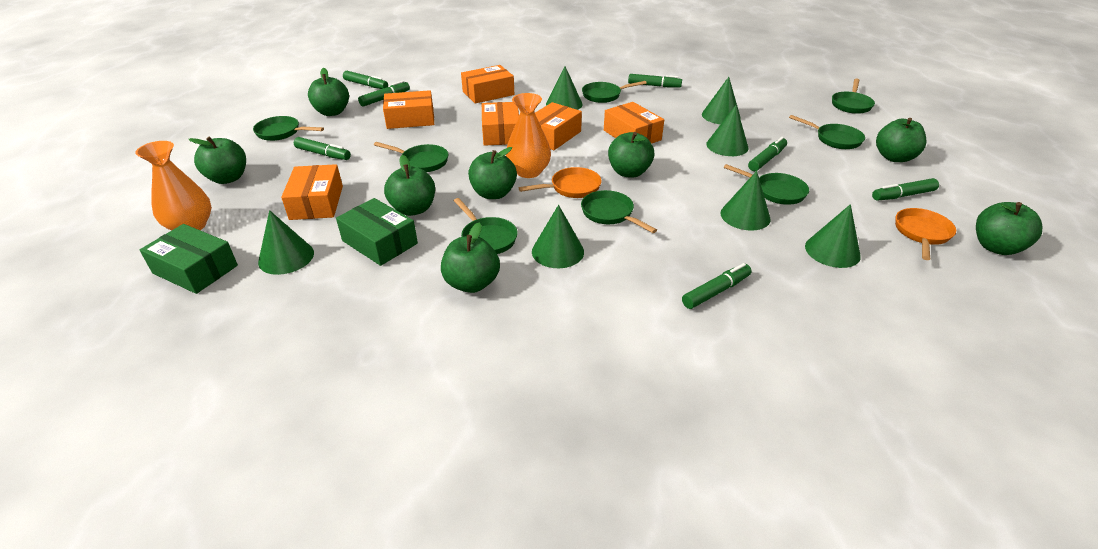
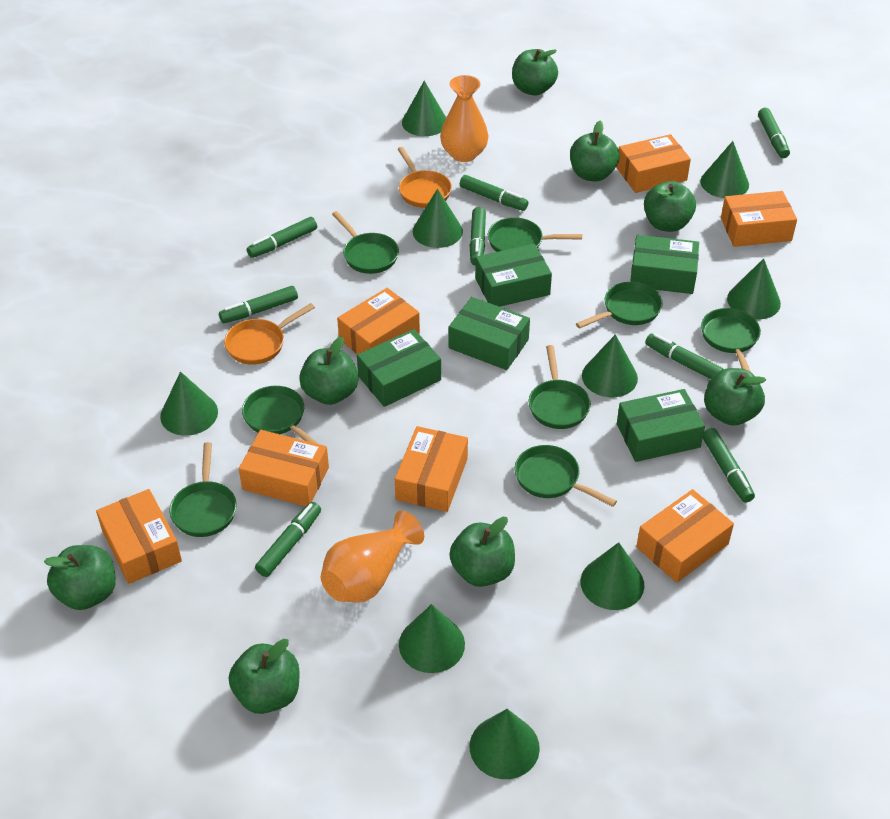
green box: [140,224,238,294] [336,198,418,266] = 2 -> [357,329,441,407] [449,297,530,370] [475,244,552,307] [617,389,705,462] [630,235,699,294] = 5
green cone: [258,210,314,275] [532,205,584,268] [546,66,583,110] [702,77,741,124] [706,105,748,156] [720,171,770,231] [805,204,861,268] = 7 -> [160,371,218,436] [399,604,465,673] [402,81,446,136] [413,189,463,248] [470,709,540,779] [580,542,644,610] [582,334,638,397] [700,141,749,198] [727,258,781,320] = 9
green marker: [294,137,351,160] [343,71,388,89] [358,81,410,107] [628,74,682,87] [682,263,752,309] [748,137,787,171] [872,178,939,201] = 7 -> [219,286,298,323] [247,217,317,258] [255,502,321,577] [460,175,528,211] [469,207,486,266] [645,333,723,379] [703,428,755,503] [758,108,790,158] = 8
orange box: [281,164,343,220] [383,90,434,129] [461,65,514,104] [482,102,519,146] [535,102,582,150] [604,102,664,144] = 6 -> [96,489,182,584] [239,430,329,506] [337,288,420,354] [395,426,468,512] [617,134,691,193] [636,489,734,583] [721,191,797,247] = 7

